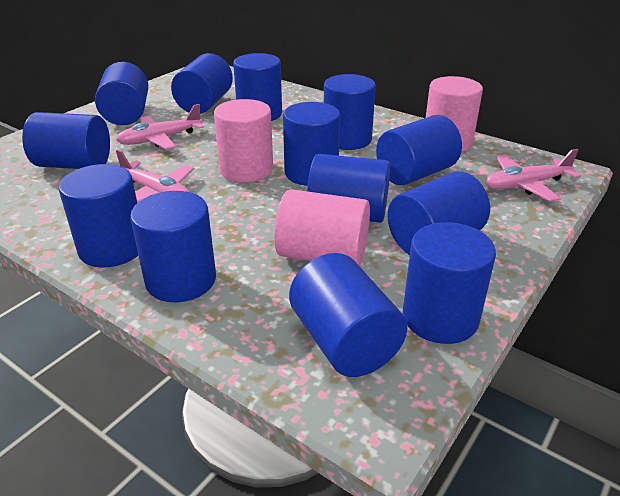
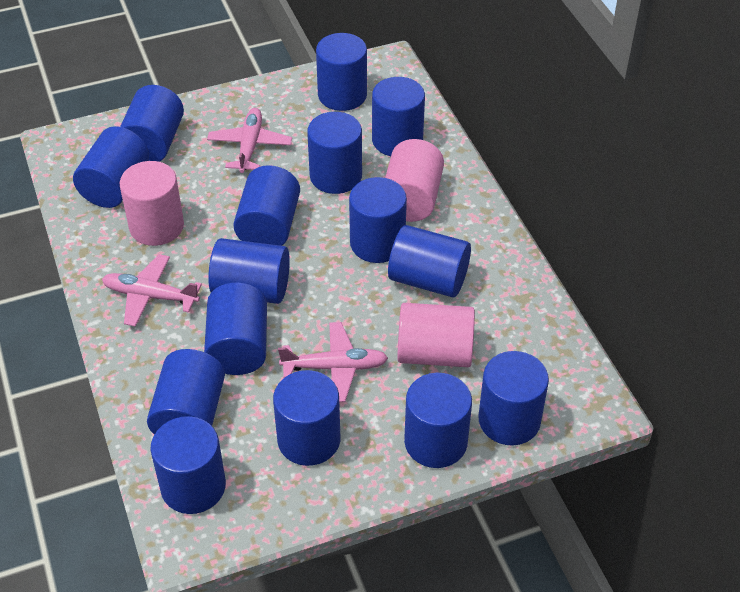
blue cylinder: [22,112,110,169] [59,164,138,268] [95,62,148,125] [130,191,216,302] [171,53,233,114] [233,53,282,121] [283,102,340,186] [289,253,407,377] [307,154,390,223] [324,74,376,150] [376,115,462,185] [387,171,490,255] [403,222,496,344] = 13 -> [73,126,149,208] [120,85,184,162] [147,349,225,435] [150,416,226,514] [204,283,267,375] [208,238,290,304] [233,165,300,246] [273,370,340,466] [307,112,362,194] [316,33,367,111] [349,177,407,263] [372,77,425,156] [388,225,471,298] [404,373,472,468] [479,351,549,445] = 15

